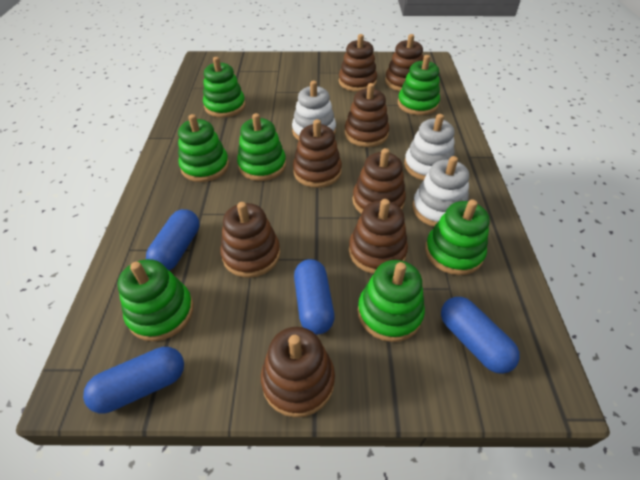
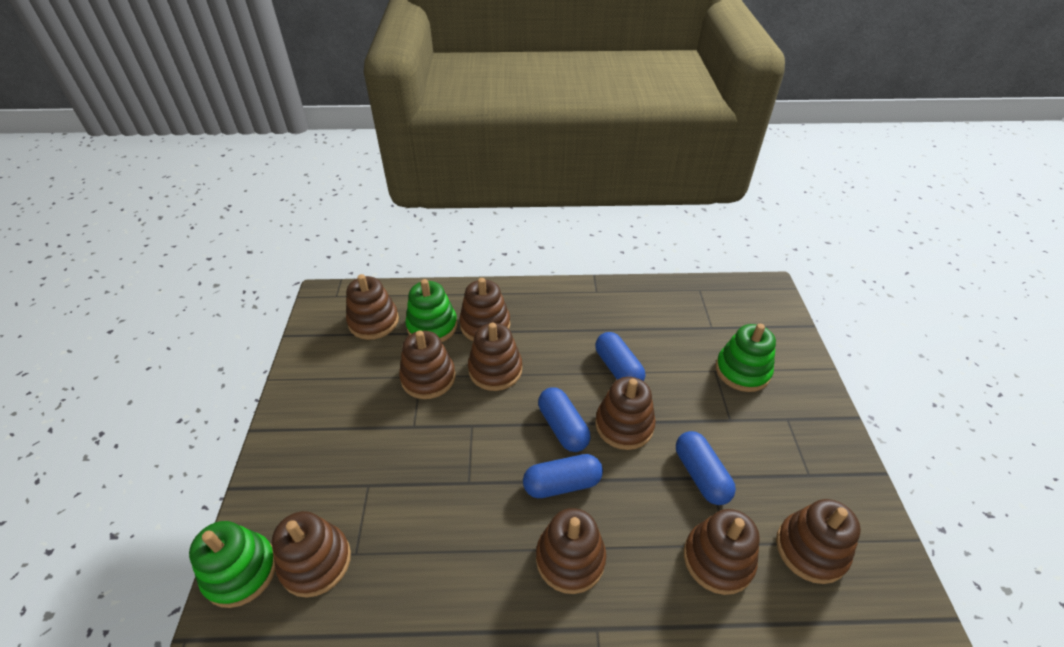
brown stacking toy: [220,202,280,278] [261,327,335,417] [293,119,342,188] [339,34,377,92] [344,83,389,147] [349,199,408,274] [352,148,406,214] [385,34,423,91] = 8 -> [272,511,351,598] [346,274,399,340] [399,330,455,399] [459,278,510,341] [468,323,522,391] [536,508,606,594] [595,377,656,450] [684,509,760,595] [776,499,861,584] = 9
green stacking toy: [118,259,194,341] [178,114,229,182] [203,57,245,118] [237,113,286,181] [358,260,425,342] [398,55,440,115] [425,199,490,275] = 7 -> [189,521,276,608] [406,279,457,342] [716,324,776,392] = 3
white stacking toy: [292,81,336,140] [404,114,454,181] [413,156,469,227] = 3 -> none = 0

